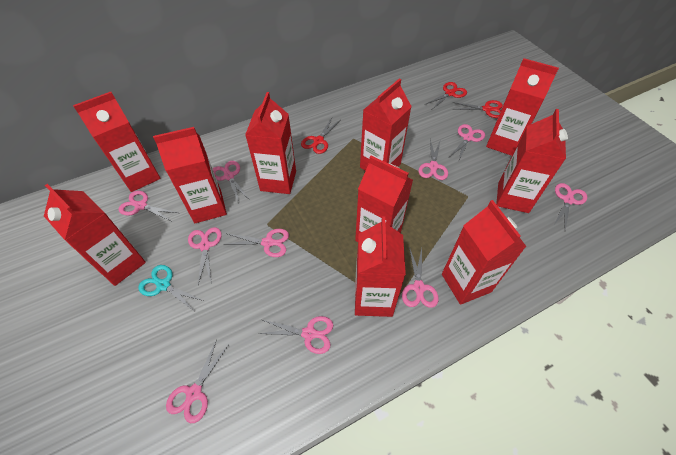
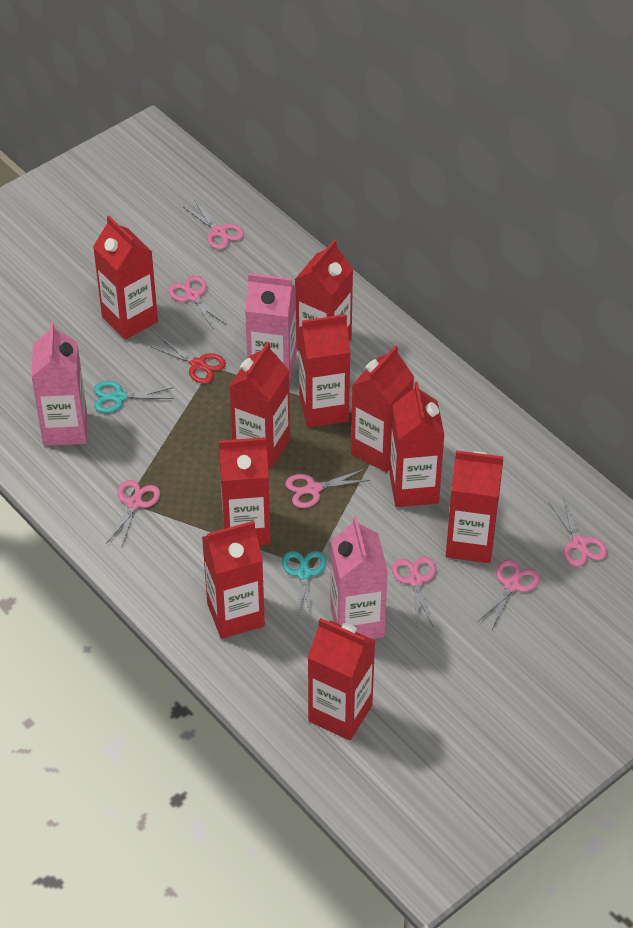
pink carton: none = 0 -> [32,322,87,446] [245,273,297,384] [330,516,388,639] = 3
pink scissors: [118,191,178,221] [166,340,228,423] [188,227,222,285] [213,161,250,203] [223,229,289,257] [258,316,333,354] [402,247,439,308] [419,139,448,180] [450,124,485,160] [553,183,587,230] = 10 -> [106,480,160,548] [168,276,227,330] [183,200,244,249] [285,469,370,508] [392,557,436,628] [478,559,540,629] [549,497,607,567] = 7
red scissors: [301,118,340,154] [426,82,467,109] [453,100,503,118] = 3 -> [151,336,226,384] = 1
turquoise scissors: [138,265,204,311] = 1 -> [94,381,174,413] [282,551,326,622] = 2

